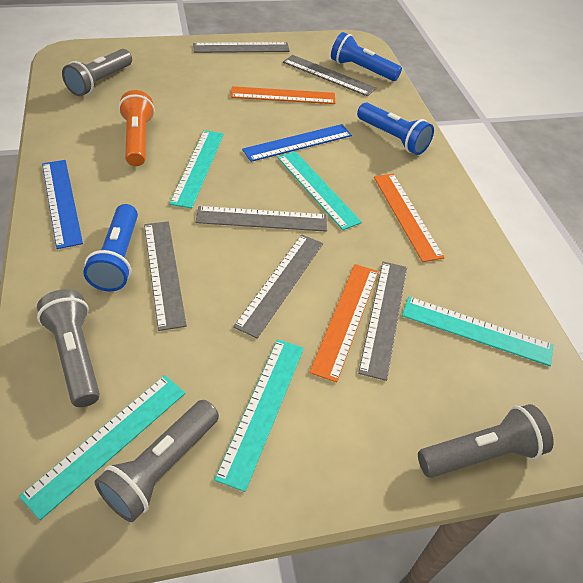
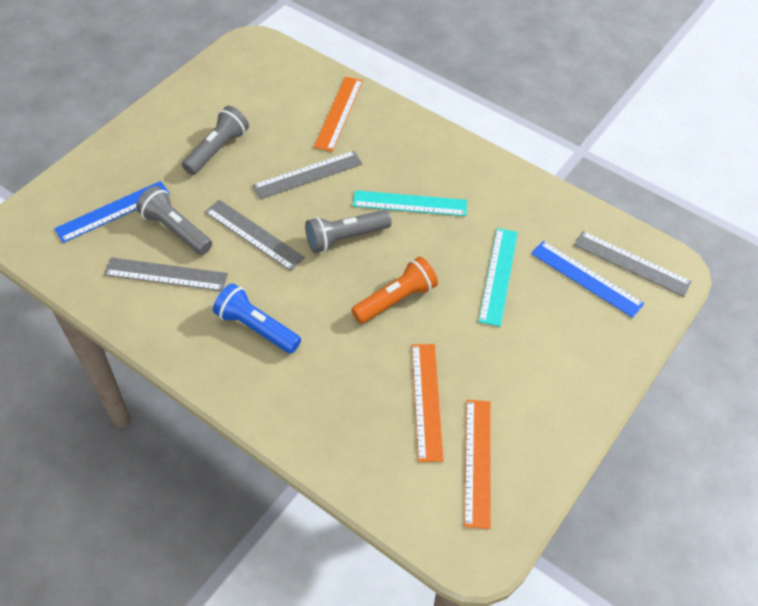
blue flashlight: [83,204,138,291] [331,32,402,81] [357,103,434,155] = 3 -> [213,283,301,354] = 1
grey flashlight: [37,289,100,407] [62,49,132,96] [95,400,219,522] [418,404,554,478] = 4 -> [136,186,212,255] [182,106,249,175] [305,210,392,253] = 3
grey ruler: [144,221,187,331] [193,42,290,53] [195,206,327,232] [233,235,323,338] [283,55,376,96] [358,261,407,381] = 6 -> [104,257,228,291] [205,200,305,271] [253,151,362,199] [574,231,692,297] = 4
turquoise ruler: [19,375,185,520] [169,130,224,208] [214,339,304,492] [277,151,362,230] [402,297,553,366] = 5 -> [353,190,467,216] [478,228,518,327] = 2

